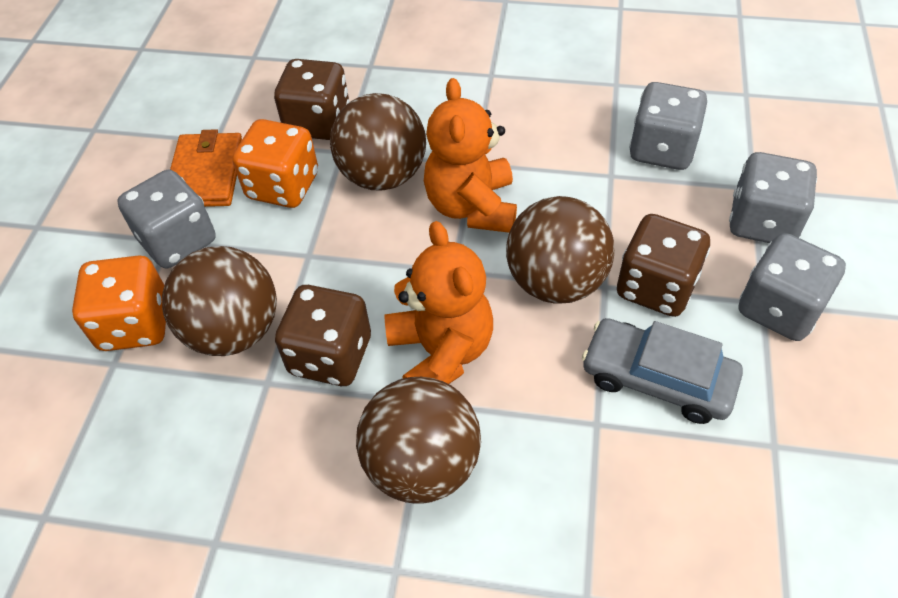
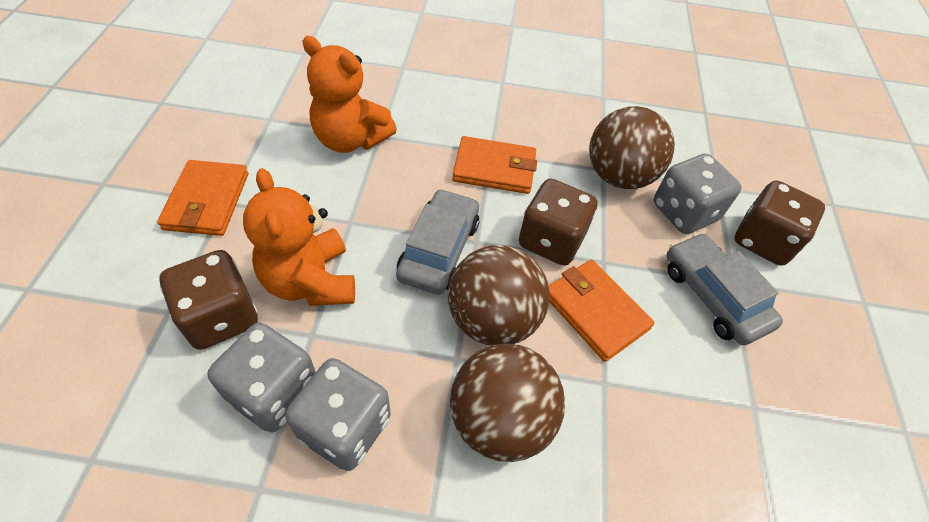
brown ball: [162,246,277,356] [330,93,426,191] [356,377,481,504] [506,196,614,303] = 4 -> [448,245,550,346] [450,343,565,462] [589,106,675,189] = 3
grey car: [582,318,743,424] = 1 -> [396,189,479,295] [666,233,783,345] = 2
grey dice: [117,169,216,268] [629,82,708,170] [729,152,817,243] [739,233,846,341] = 4 -> [207,323,316,432] [285,358,391,471] [654,154,742,234] = 3
orange dice: [72,256,166,351] [232,119,318,208] = 2 -> none = 0
orange wallet: [170,129,242,207] = 1 -> [157,160,248,236] [452,136,537,194] [549,260,655,362] = 3

